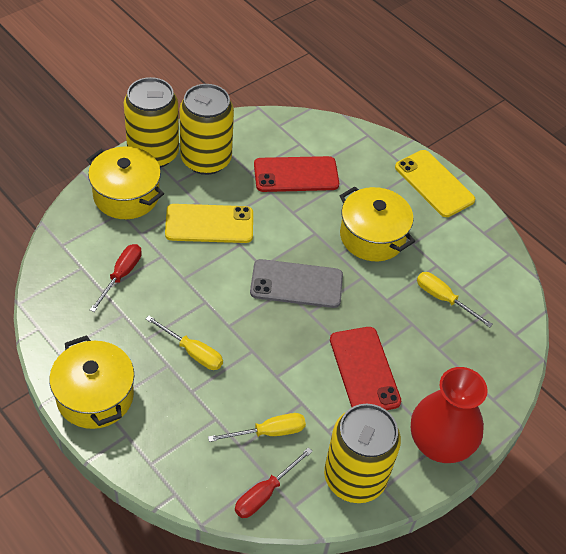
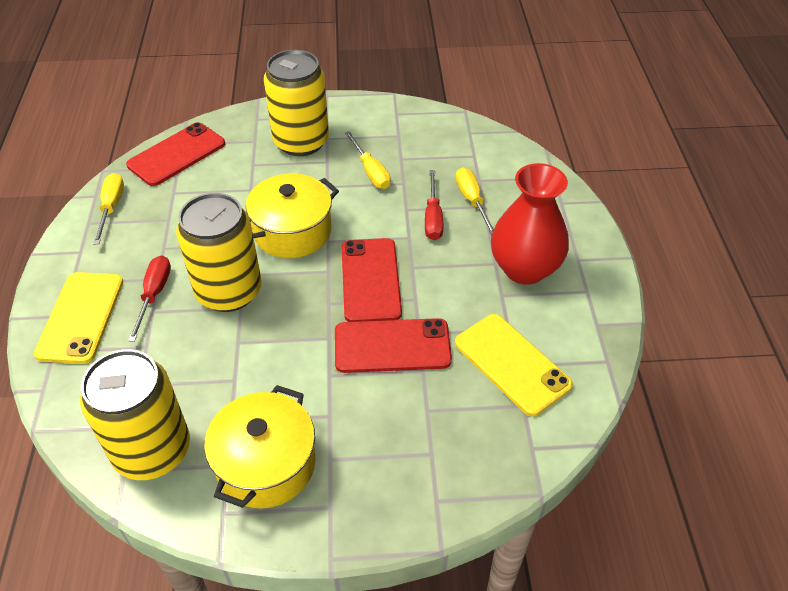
grey phone: [250,259,343,308] = 1 -> none = 0
red phone: [254,156,339,192] [330,327,401,410] = 2 -> [126,122,225,186] [335,318,452,373] [341,238,402,322] = 3
yellow pot: [49,335,134,429] [87,146,164,219] [340,186,415,261] = 3 -> [204,385,316,509] [246,174,339,258] = 2

